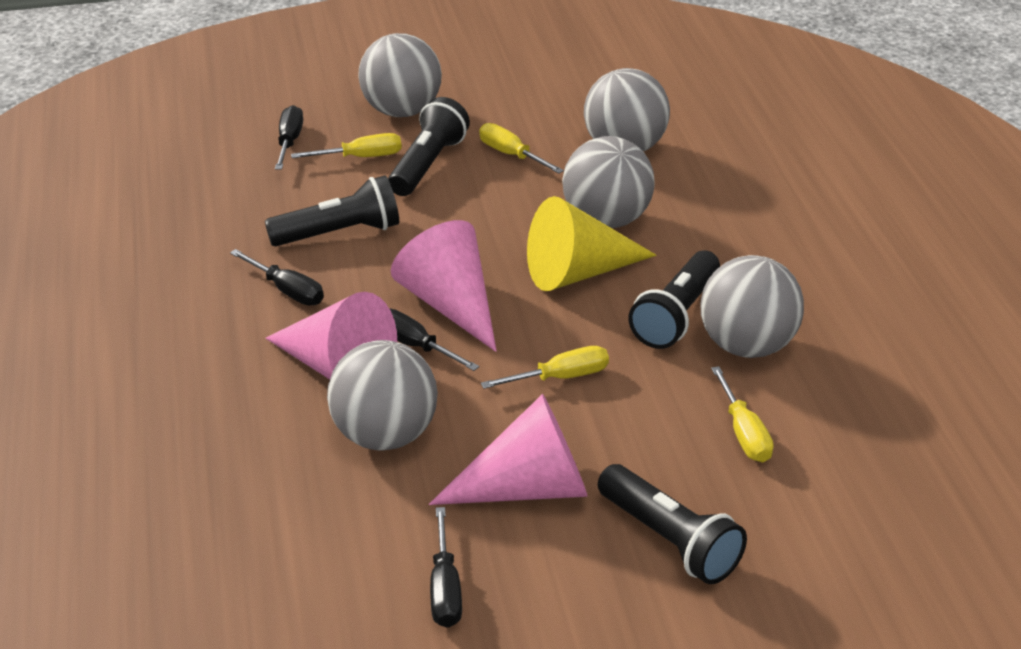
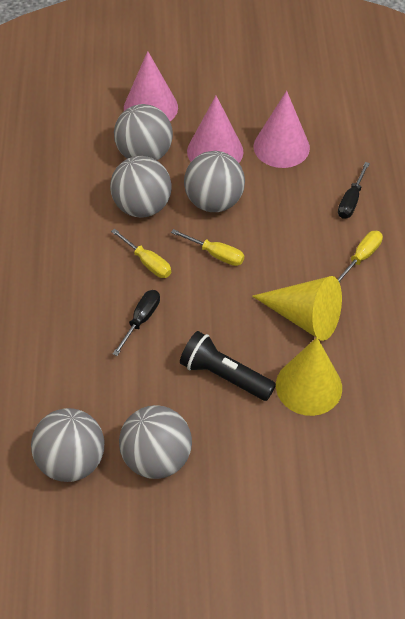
black flashlight: [265,175,399,246] [388,97,470,196] [598,464,747,584] [629,250,720,349] = 4 -> [180,331,276,401] = 1
black screwdriver: [230,249,324,305] [275,105,303,170] [390,308,479,371] [430,507,462,628] = 4 -> [113,290,160,356] [338,162,370,219] = 2
yellow cone: [527,196,656,291] = 1 -> [252,276,342,341] [276,337,342,416] = 2
yellow screwdriver: [291,133,402,158] [479,123,564,174] [481,346,609,389] [711,366,774,462] = 4 -> [111,229,171,278] [171,229,244,266] [338,231,383,283] = 3

